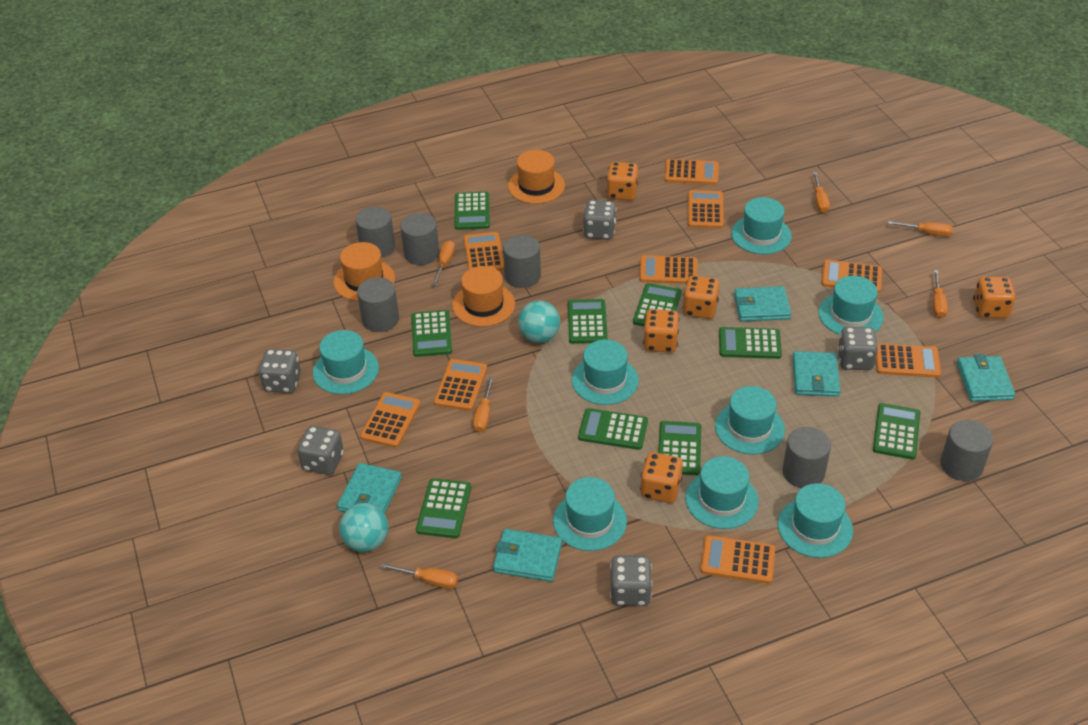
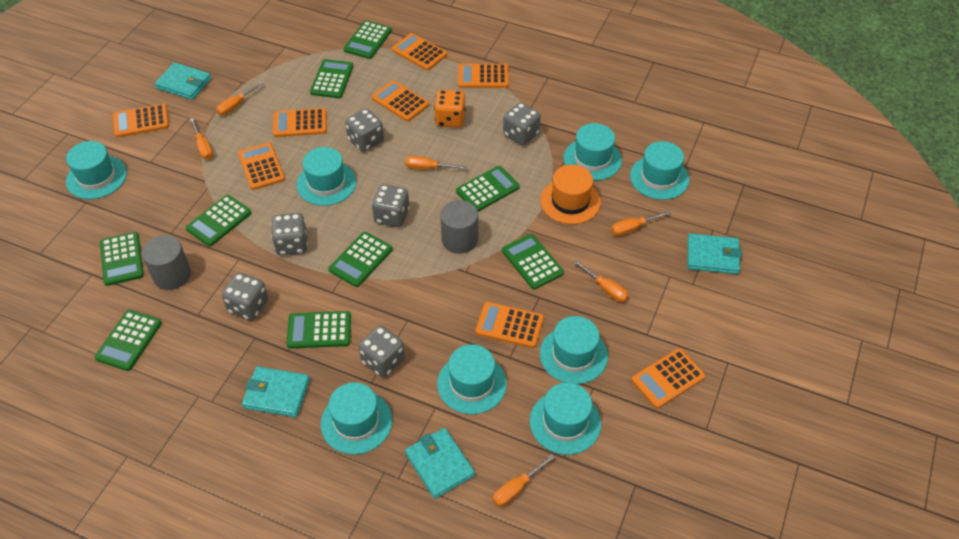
grey cylinder: [355,207,395,258] [357,277,399,332] [400,213,439,265] [503,235,541,288] [782,427,831,488] [940,420,993,481] = 6 -> [142,235,191,290] [440,200,478,254] = 2
grey dice: [258,349,301,393] [297,426,344,475] [583,200,616,240] [610,555,652,606] [838,327,878,370] = 5 -> [222,273,268,320] [271,213,308,255] [345,109,384,152] [358,326,405,377] [372,184,410,227] [503,103,541,145] = 6
orange calculator: [360,392,420,448] [434,359,487,411] [463,232,504,271] [639,255,698,284] [665,159,719,185] [688,190,724,228] [700,535,775,584] [822,260,882,293] [876,343,941,378] = 9 -> [113,104,169,138] [238,142,285,190] [273,108,327,137] [372,80,429,122] [392,33,447,71] [458,64,509,88] [475,302,544,348] [631,348,705,409] = 8
orange dice: [606,162,638,201] [640,452,683,503] [643,309,680,353] [683,275,720,319] [973,277,1016,318] = 5 -> [434,90,466,128] = 1
orange hat: [333,242,395,301] [452,266,515,327] [508,150,565,204] = 3 -> [540,165,601,224] = 1
turquoise ball: [339,503,388,552] [518,300,560,343] = 2 -> none = 0
turquoise wallet: [337,463,402,514] [493,529,562,582] [734,286,791,322] [792,351,840,397] [957,354,1015,402] = 5 -> [155,62,211,100] [242,366,310,417] [405,428,475,499] [687,233,742,274] = 4

